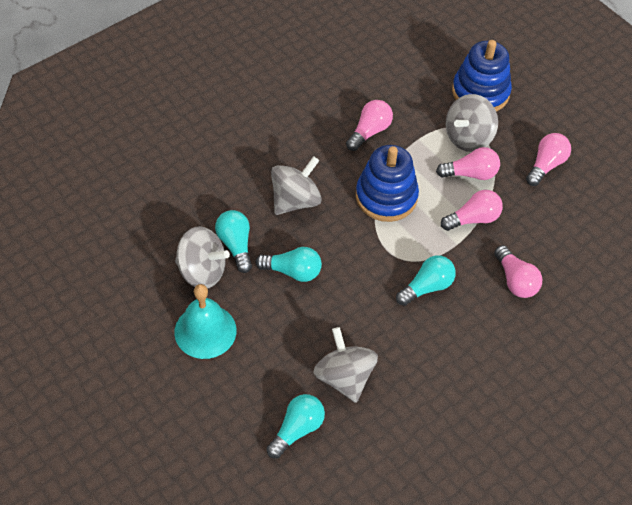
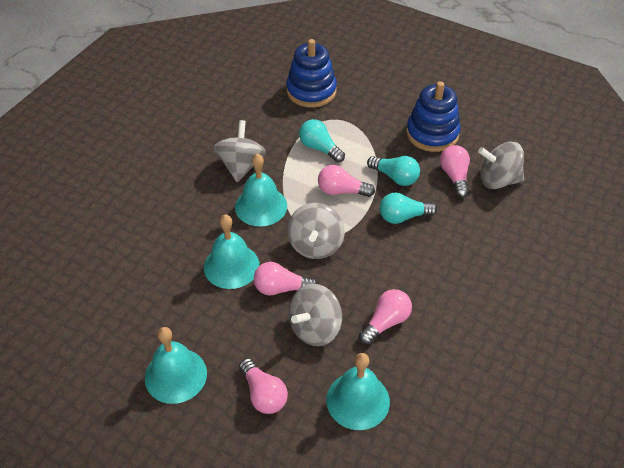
turquoise bell: [174,284,237,359] = 1 -> [145,327,207,404] [204,215,260,289] [235,154,287,227] [326,353,390,430] = 4
turquoise light bulb: [215,210,252,273] [255,247,322,282] [267,394,325,458] [396,255,456,306] = 4 -> [299,119,345,163] [367,156,420,186] [380,193,437,224] = 3

